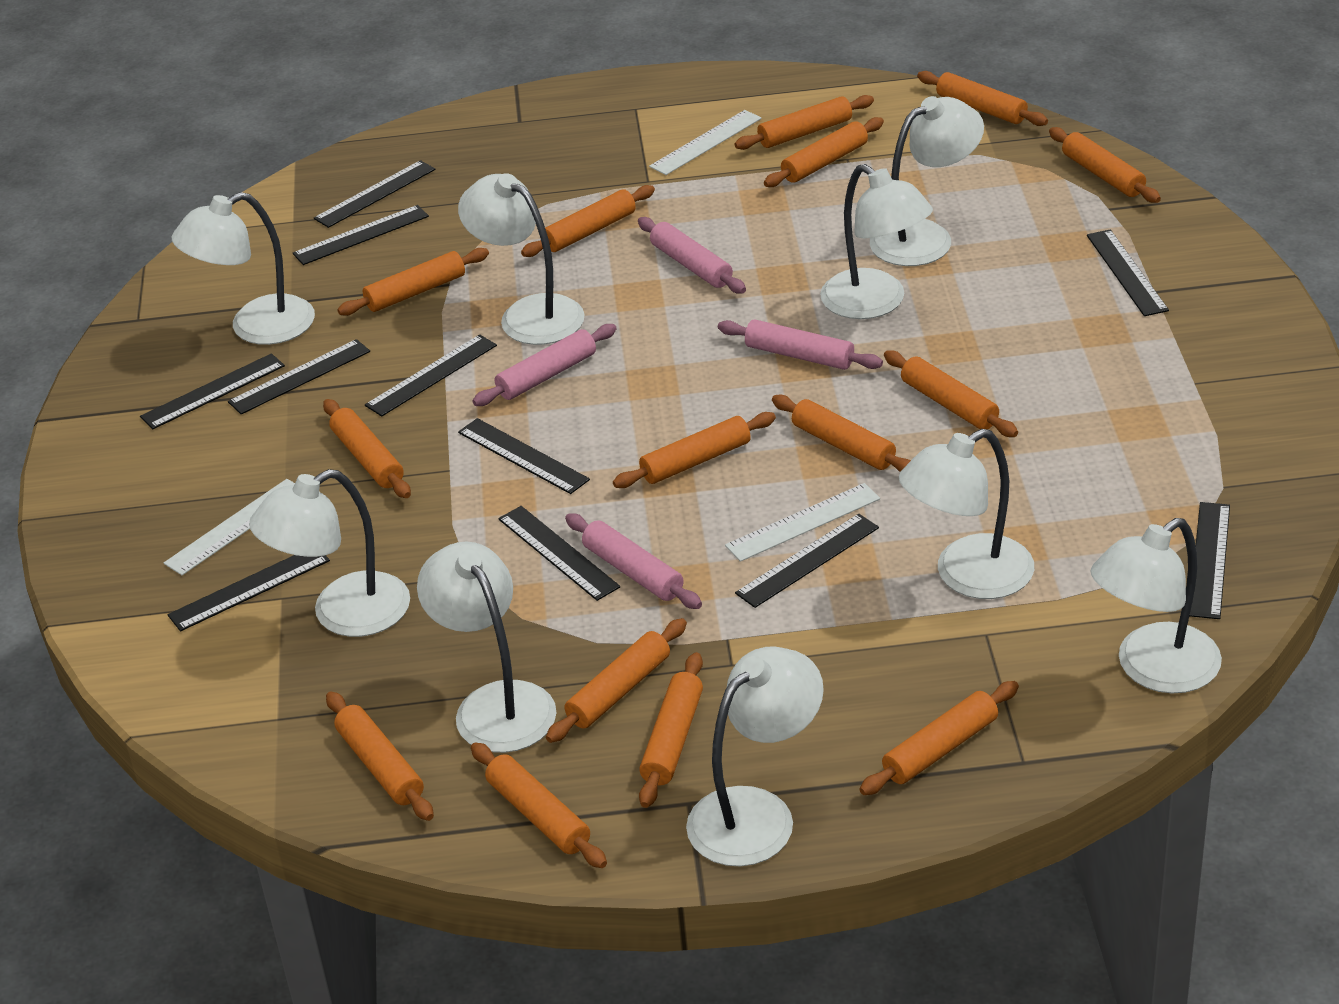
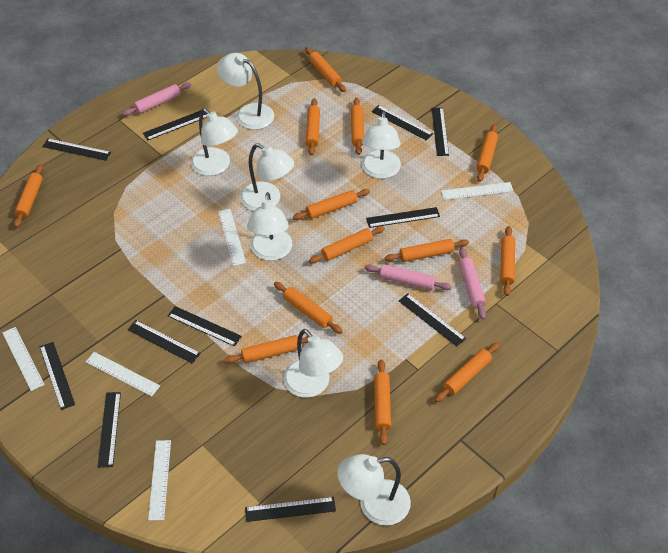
orange rolling pin: [323,399,411,498] [326,692,434,821] [337,248,489,316] [471,742,607,868] [521,185,655,257] [546,618,687,743] [613,412,776,488] [639,652,703,808] [734,95,874,150] [764,117,884,187] [772,395,911,472] [859,681,1019,795] [884,350,1018,437] [917,71,1048,126] [1049,127,1161,203] = 15 -> [14,164,43,228] [225,335,308,364] [274,282,343,334] [293,189,370,220] [305,47,346,92] [306,98,320,156] [309,226,385,264] [351,98,364,155] [374,359,391,445] [385,239,469,262] [435,342,500,402] [476,124,498,182] [500,226,515,296] = 13
pink rolling pin: [473,324,617,406] [565,513,702,609] [638,217,746,294] [718,319,883,370] = 4 -> [122,82,191,116] [364,264,452,290] [459,248,486,320] = 3
white lamp: [172,192,315,345] [249,469,410,637] [417,542,557,753] [458,173,585,345] [686,646,824,866] [820,164,933,319] [870,96,984,266] [899,429,1034,599] [1090,518,1222,693] = 9 -> [191,108,238,176] [217,53,274,130] [240,143,294,211] [247,192,292,261] [283,329,343,398] [337,454,411,525] [362,111,401,179] = 7
white ruler: [164,479,295,575] [649,110,762,175] [725,483,880,562] = 3 -> [2,327,45,391] [86,352,160,397] [148,440,171,521] [218,209,246,266] [441,182,513,200] = 5

